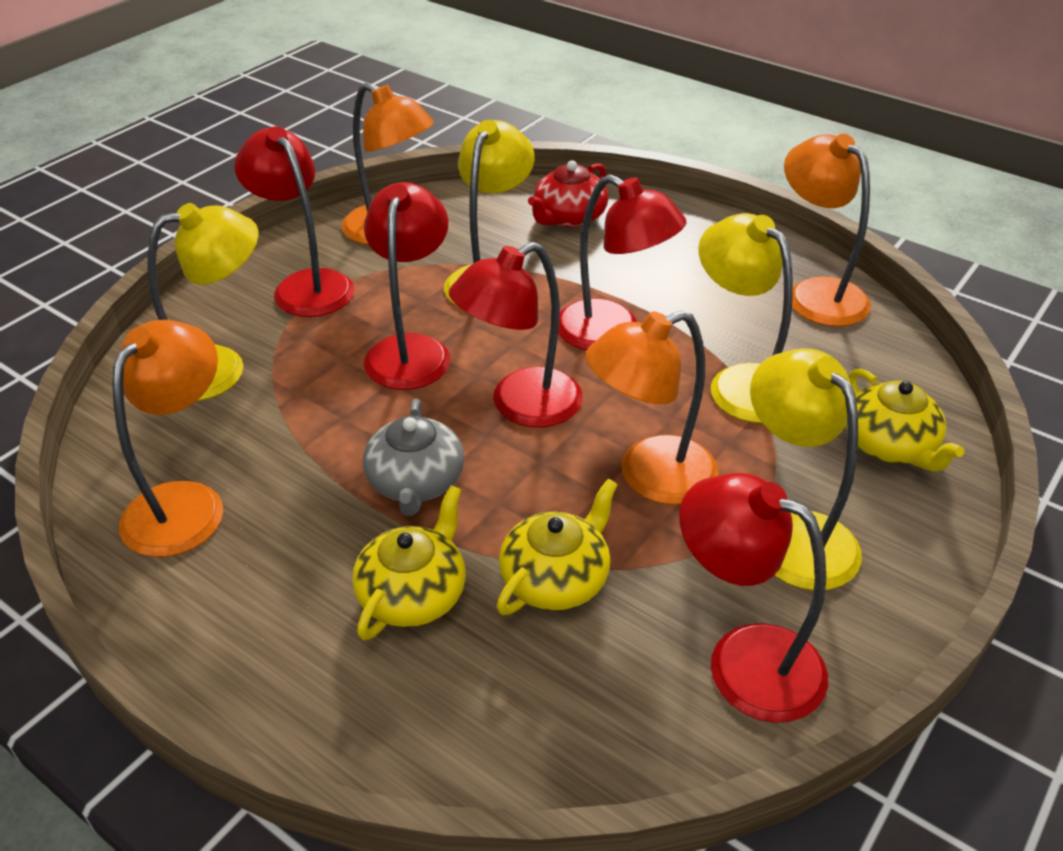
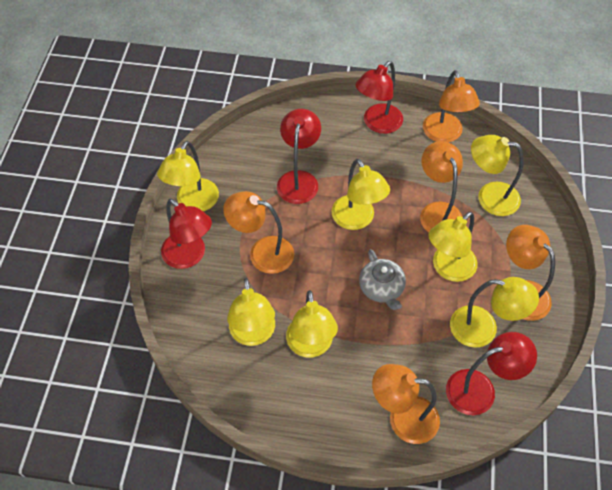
orange lamp: [112,320,223,557] [341,83,434,245] [585,310,719,505] [784,134,871,327] = 4 -> [223,191,294,274] [372,364,440,444] [420,141,463,233] [423,70,480,143] [506,225,555,321] = 5
red lamp: [234,126,355,317] [364,182,450,390] [449,242,583,427] [558,174,686,350] [679,473,828,723] = 5 -> [161,199,212,269] [277,109,321,204] [356,61,403,134] [446,332,537,415] = 4
red teapot: [528,160,608,228] = 1 -> none = 0
yellow lamp: [147,203,258,401] [444,120,535,305] [698,213,793,423] [750,348,862,590] = 4 -> [157,141,219,211] [227,278,275,346] [286,290,338,357] [332,159,390,230] [428,212,478,282] [450,277,539,348] [471,135,524,216] = 7
yellow teapot: [352,485,466,640] [497,479,618,615] [845,368,965,472] = 3 -> none = 0

